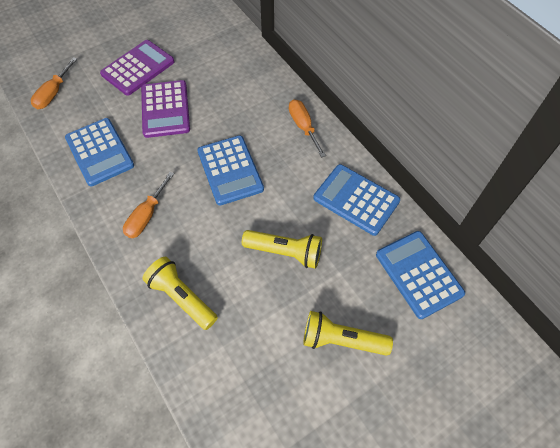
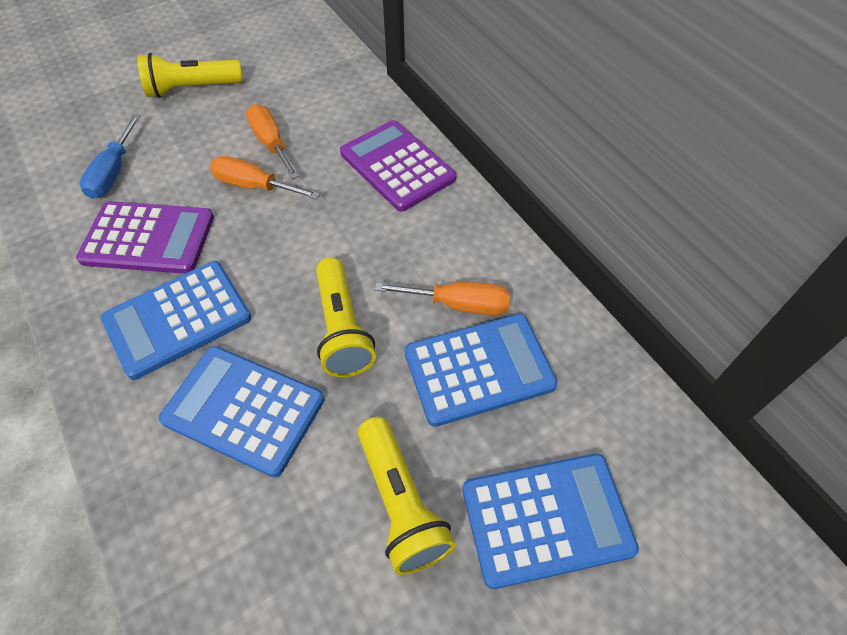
blue screwdriver: none = 0 -> [79,115,140,199] = 1

